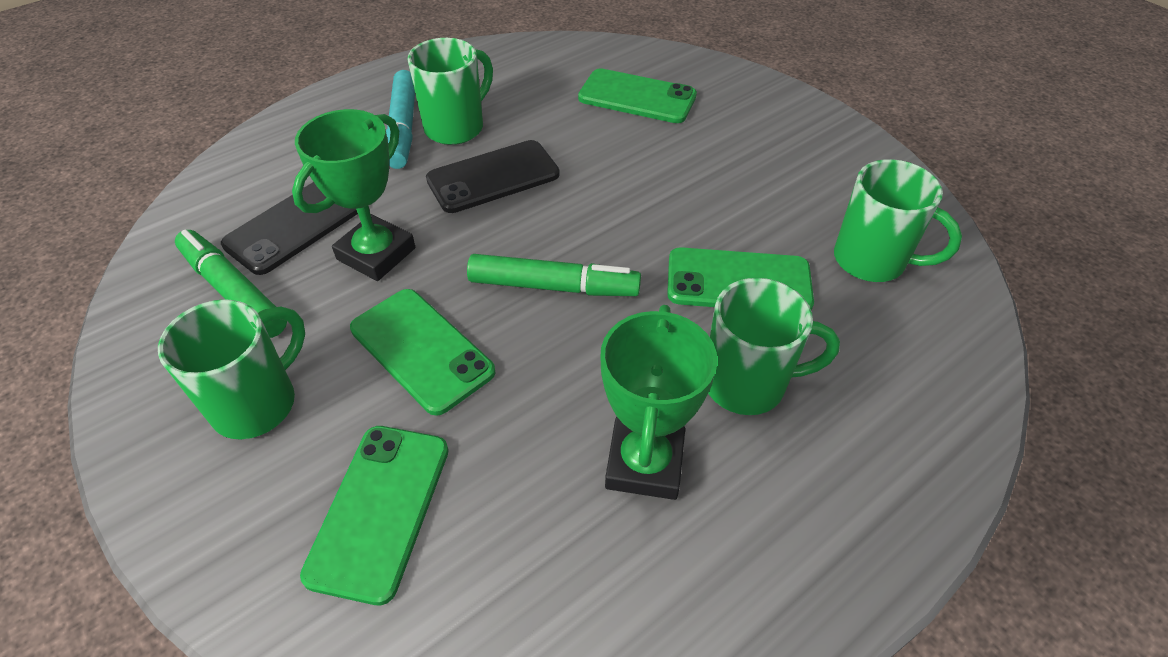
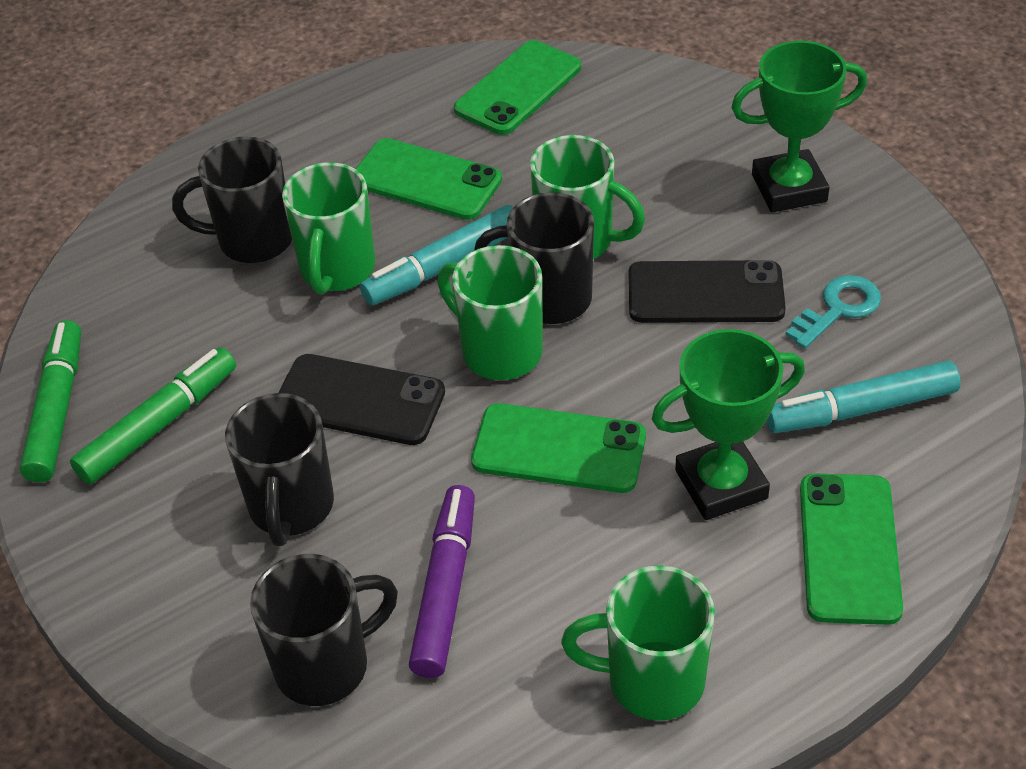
black mug: none = 0 -> [172,137,292,263] [225,393,334,546] [250,554,398,706] [474,192,594,324] = 4
purple marker: none = 0 -> [409,485,475,678] = 1
turquoise key: none = 0 -> [786,275,881,349] = 1
turquoise marker: [386,70,415,169] = 1 -> [360,205,513,305] [766,361,961,433] = 2

